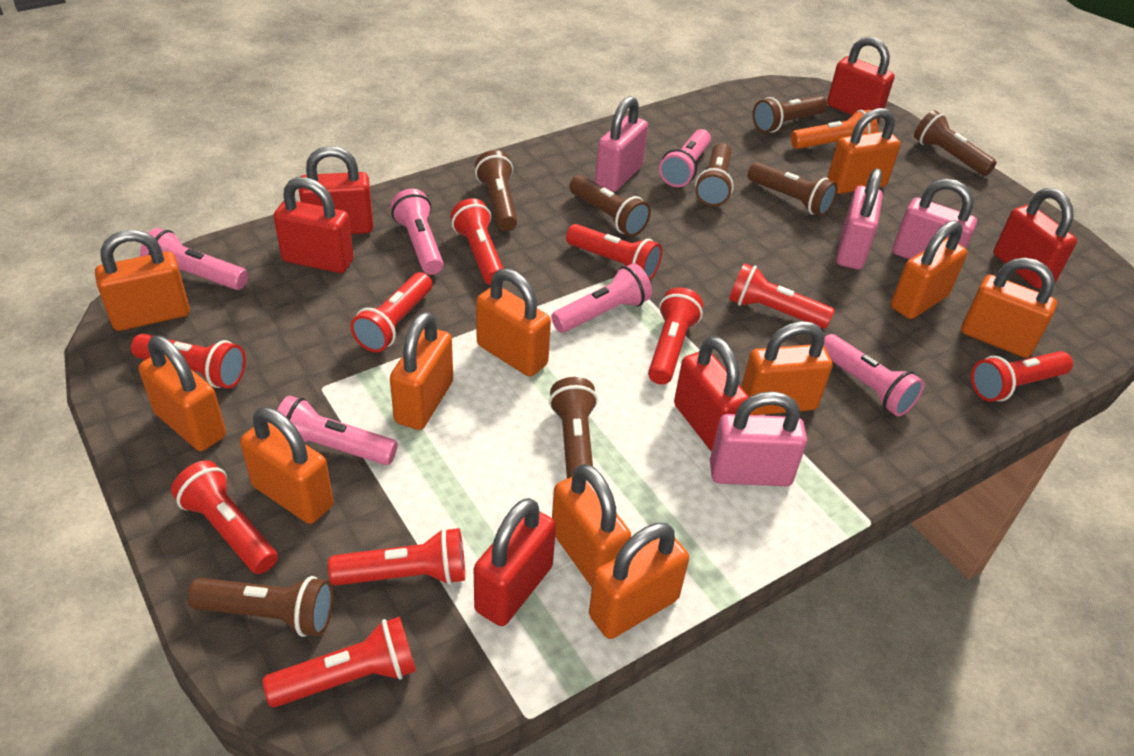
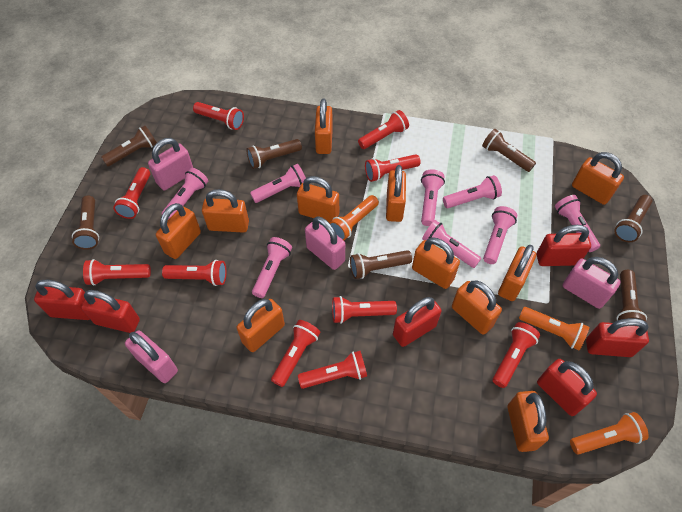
brown flashlight: [187,576,333,637] [475,150,517,231] [549,377,598,479] [569,175,651,236] [695,143,734,206] [748,162,837,217] [753,96,827,133] [914,110,997,176] = 8 -> [72,196,99,250] [101,126,157,166] [246,139,302,169] [350,250,412,279] [482,129,536,172] [614,195,652,242] [616,270,647,322] = 7
orange flashlight: [791,110,878,149] = 1 -> [329,195,379,240] [519,307,590,350] [570,412,649,455] = 3
pink flashlight: [140,228,248,290] [277,396,398,465] [391,189,444,275] [551,263,652,333] [659,129,711,187] [824,334,924,416] = 6 -> [162,168,208,220] [250,164,306,203] [252,237,292,298] [421,169,445,226] [422,220,481,268] [443,175,502,208] [483,206,517,264] [555,195,600,252] = 8

